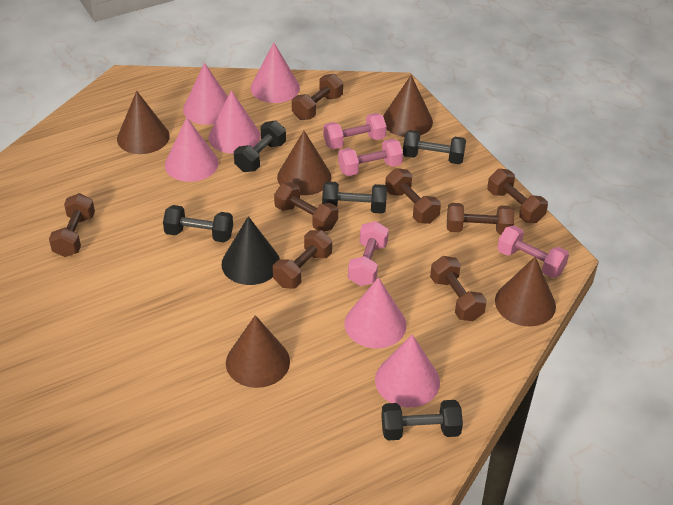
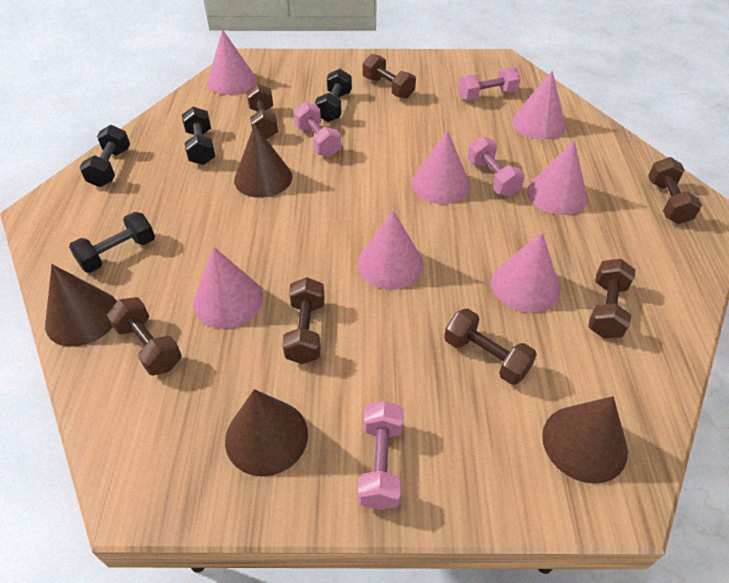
black cone: [222,216,280,285] = 1 -> none = 0
black dumbbell: [163,205,233,242] [234,120,286,172] [322,181,387,214] [381,400,463,441] [403,130,466,164] = 5 -> [69,212,155,273] [79,125,130,187] [182,107,215,165] [315,69,352,122] = 4
brown cone: [117,91,170,154] [226,315,290,388] [277,131,331,195] [383,75,433,137] [495,257,556,326] = 5 -> [45,264,117,347] [225,389,308,476] [234,124,292,198] [542,396,628,484] = 4
brown dumbbell: [49,193,95,257] [273,230,332,289] [274,182,338,231] [292,74,343,120] [385,168,441,224] [430,256,487,321] [447,203,514,235] [487,169,548,223] = 8 -> [107,297,182,375] [246,84,278,139] [282,277,325,364] [363,54,416,99] [444,308,537,385] [588,259,635,338] [648,157,702,224] = 7
pink cone: [165,117,219,182] [183,63,228,125] [208,90,261,153] [251,42,300,103] [345,277,406,348] [375,334,440,408] = 6 -> [193,247,263,329] [207,29,256,95] [358,210,424,290] [412,130,470,204] [491,232,560,313] [512,70,565,140] [527,140,587,215] = 7

